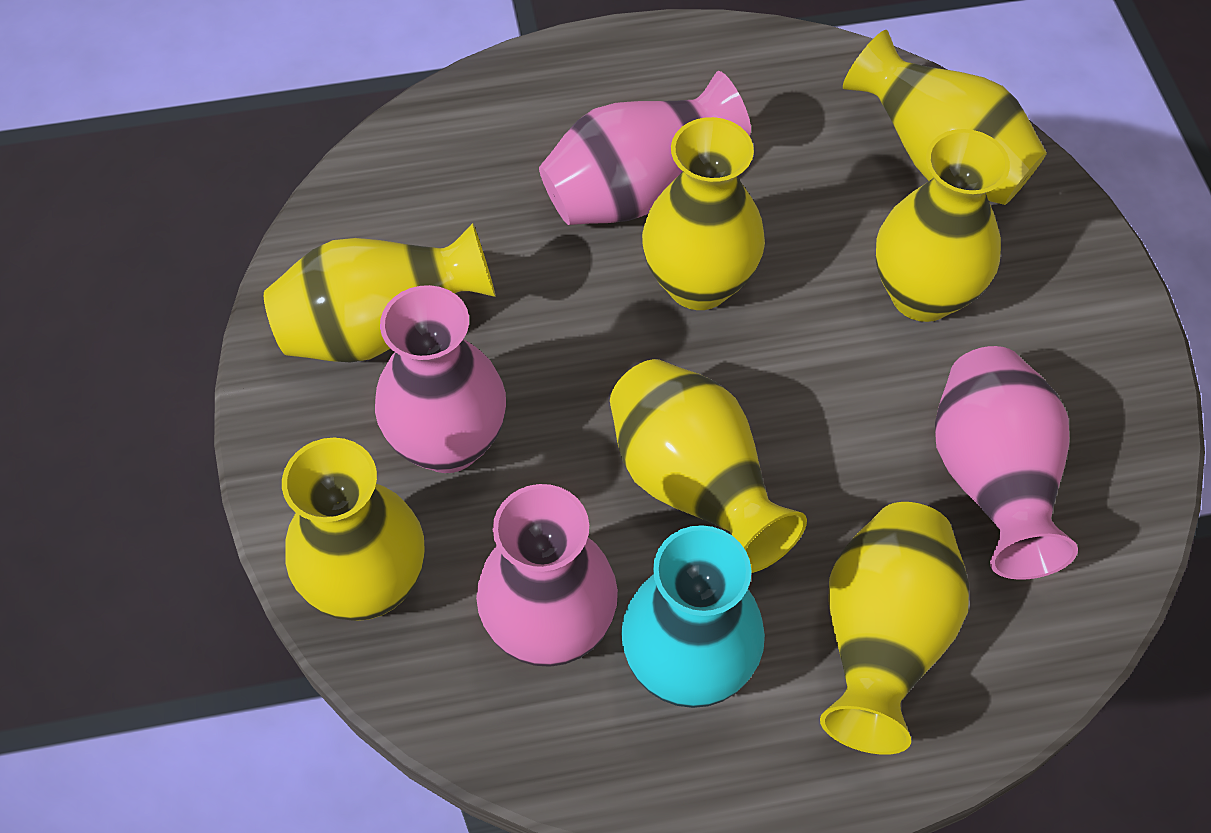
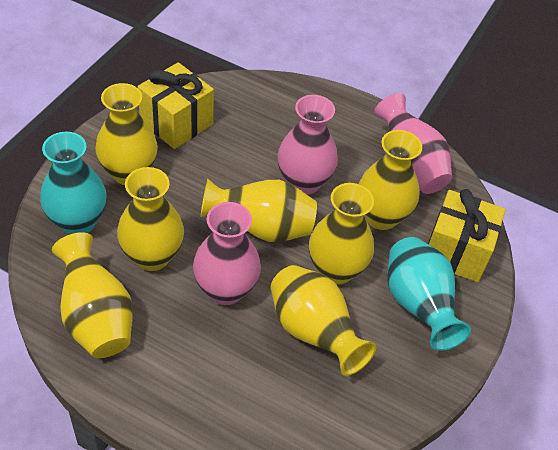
pink vase: [375,285,506,473] [476,484,618,667] [539,71,751,225] [935,346,1078,580] = 4 -> [193,202,261,305] [278,95,338,195] [374,93,452,194] = 3
turquoise vase: [621,525,765,708] = 1 -> [40,132,107,235] [387,237,471,351] = 2
yellow gift: none = 0 -> [138,62,214,149] [428,189,505,282] = 2

